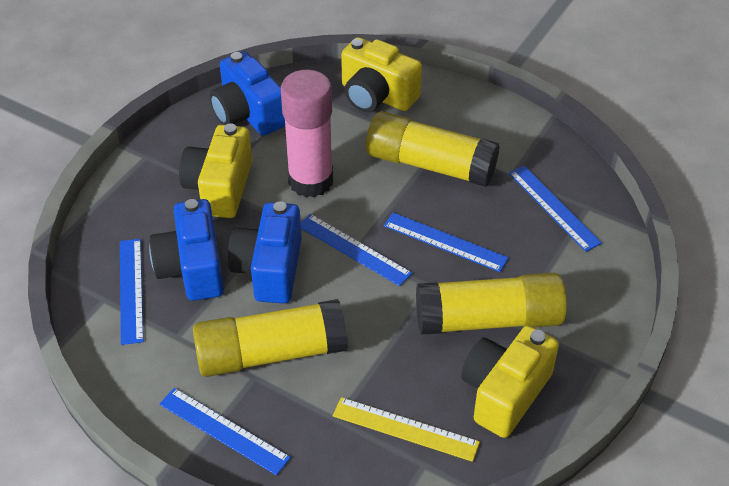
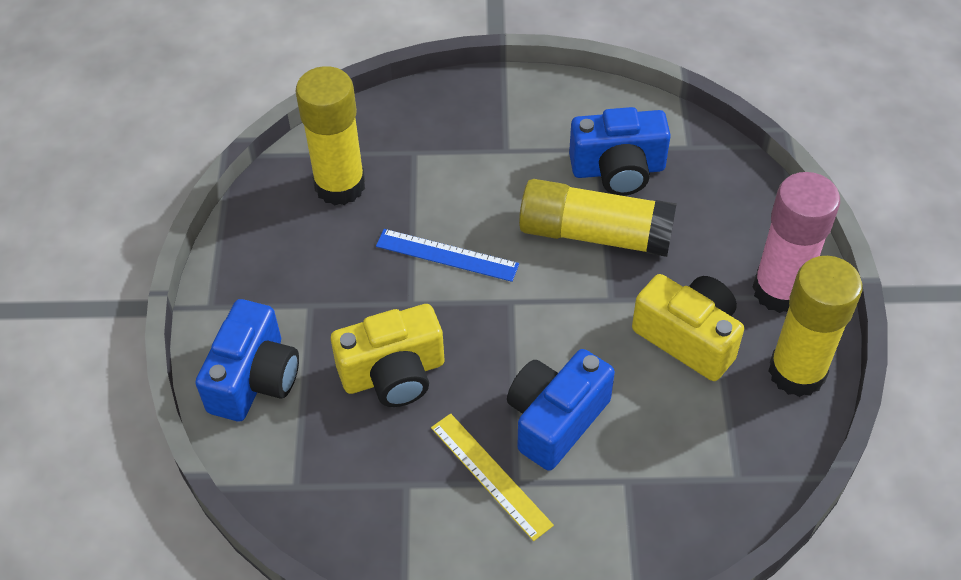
blue ruler: [120,239,144,345] [159,388,291,476] [301,214,412,286] [384,212,509,272] [509,166,602,252] = 5 -> [376,229,519,282] = 1
yellow camera: [179,123,252,218] [341,37,422,112] [461,325,559,438] = 3 -> [331,304,445,407] [632,274,744,381] = 2

